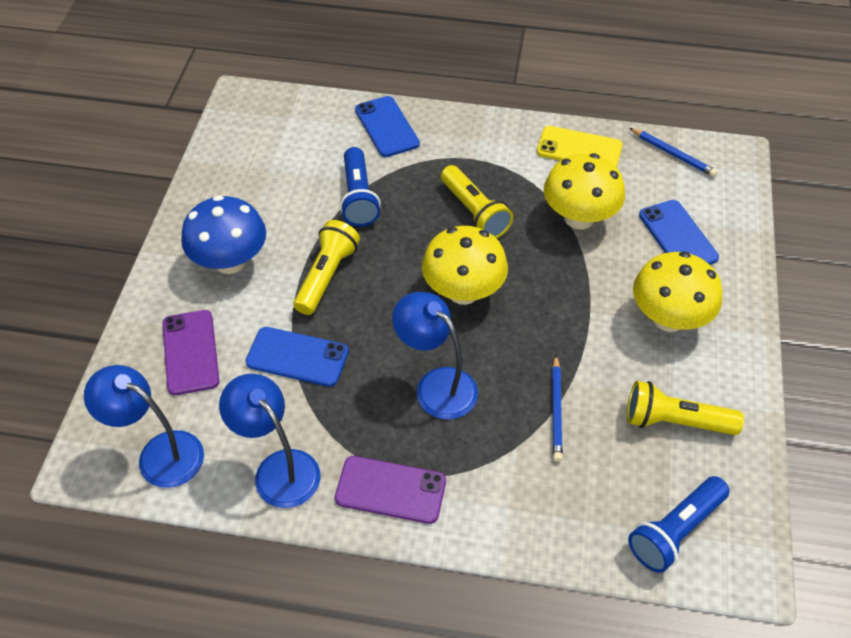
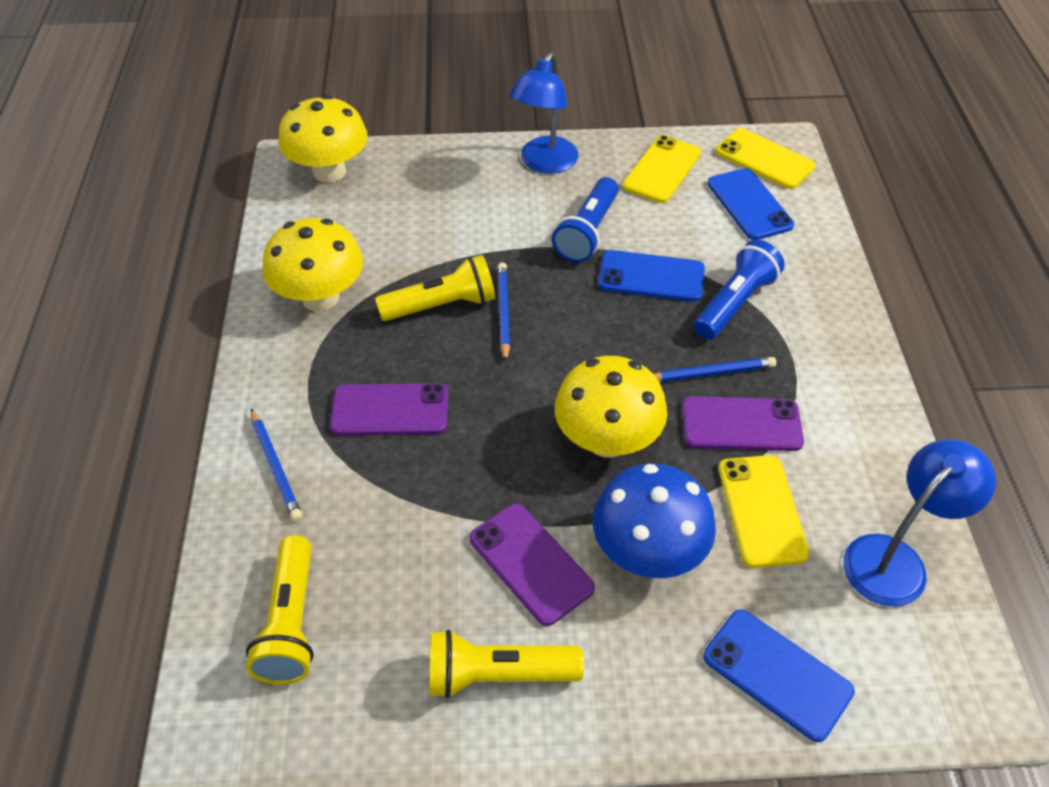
blue lamp: [84,365,204,488] [219,374,321,508] [392,292,478,420] = 3 -> [509,53,579,174] [843,439,996,607] = 2
blue pencil: [552,355,563,462] [630,128,717,177] = 2 -> [251,408,302,521] [497,262,510,362] [654,357,777,382] = 3
purple phone: [162,310,220,395] [335,456,446,524] = 2 -> [330,383,448,435] [470,503,595,626] [682,396,804,451] = 3
yellow phone: [537,126,623,168] = 1 -> [623,135,701,203] [716,128,816,189] [718,455,810,568] = 3

